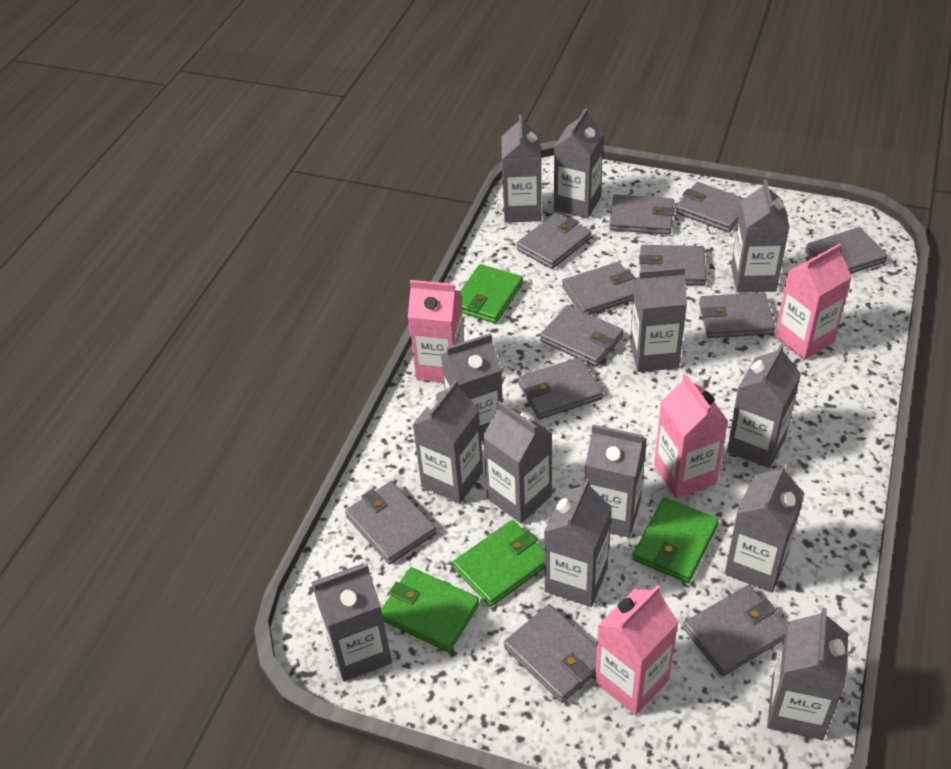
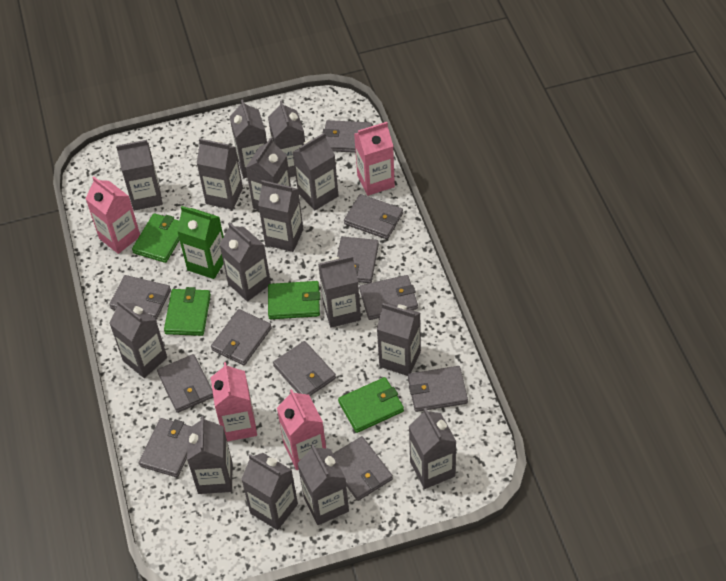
green carton: none = 0 -> [177,206,224,279] = 1
grey carton: [312,564,392,682] [413,380,483,504] [441,333,503,441] [482,401,553,523] [501,115,542,223] [544,479,612,607] [554,109,604,218] [585,424,647,538] [630,267,687,372] [725,463,805,592] [727,344,801,468] [731,179,790,293] [767,608,848,740] = 13 -> [109,300,167,378] [116,140,163,211] [187,416,232,494] [197,139,243,210] [219,223,271,302] [230,100,267,178] [241,453,298,530] [246,137,291,210] [258,180,303,252] [268,100,305,177] [292,133,339,210] [297,445,349,525] [318,256,361,328] [377,303,421,376] [409,408,456,489] = 15
grey wallet: [345,481,436,564] [504,604,597,703] [516,213,591,269] [518,357,603,419] [540,305,623,367] [562,262,635,315] [609,195,675,235] [639,245,706,285] [675,182,745,232] [683,585,787,676] [699,292,776,338] [805,227,888,274] = 12 -> [109,275,171,319] [139,418,191,477] [157,354,213,413] [211,309,272,365] [273,341,336,396] [322,120,372,153] [333,436,393,501] [337,237,379,283] [344,194,403,239] [359,275,418,320] [408,366,468,412] = 11

